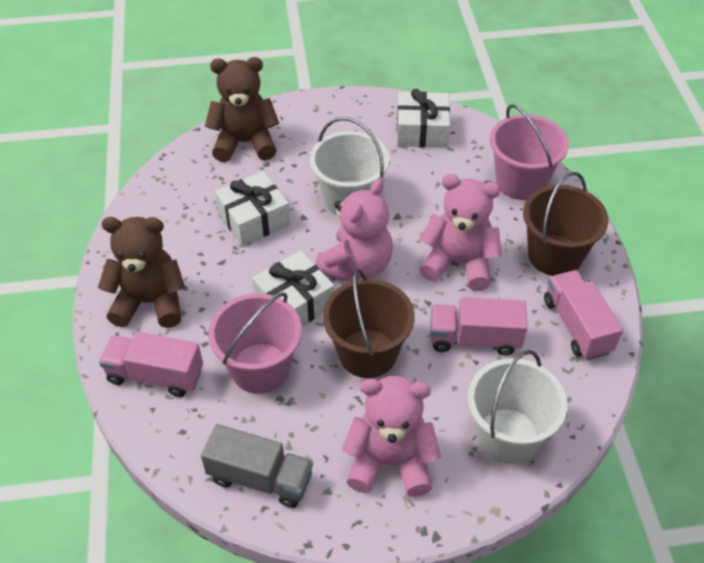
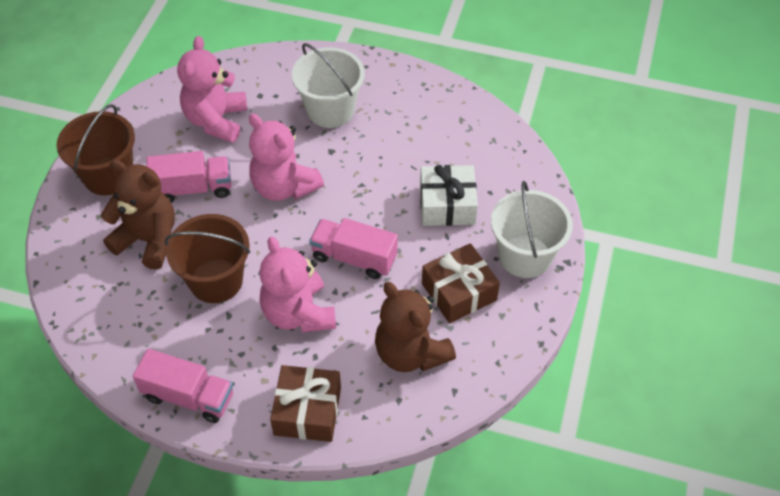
brown gift: none = 0 -> [270,365,341,442] [422,243,500,324] = 2
grey truck: [201,424,313,508] = 1 -> none = 0
pink bucket: [208,293,302,394] [490,104,569,200] = 2 -> none = 0
white gift: [215,171,290,246] [252,250,334,326] [397,89,450,148] = 3 -> [420,165,478,226] = 1

